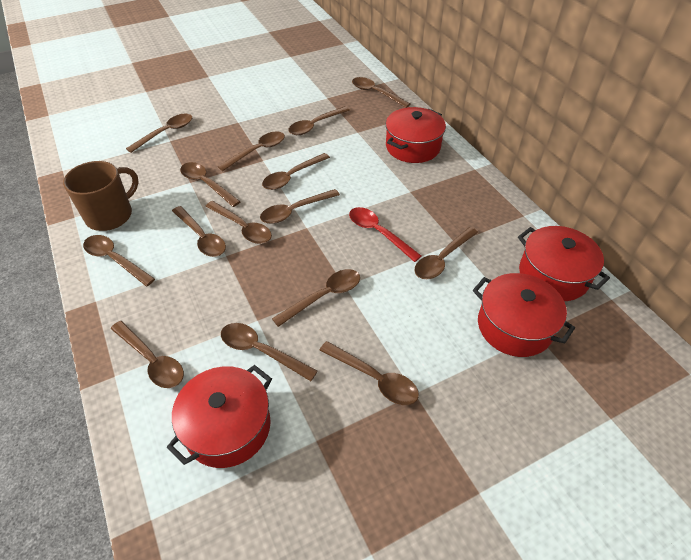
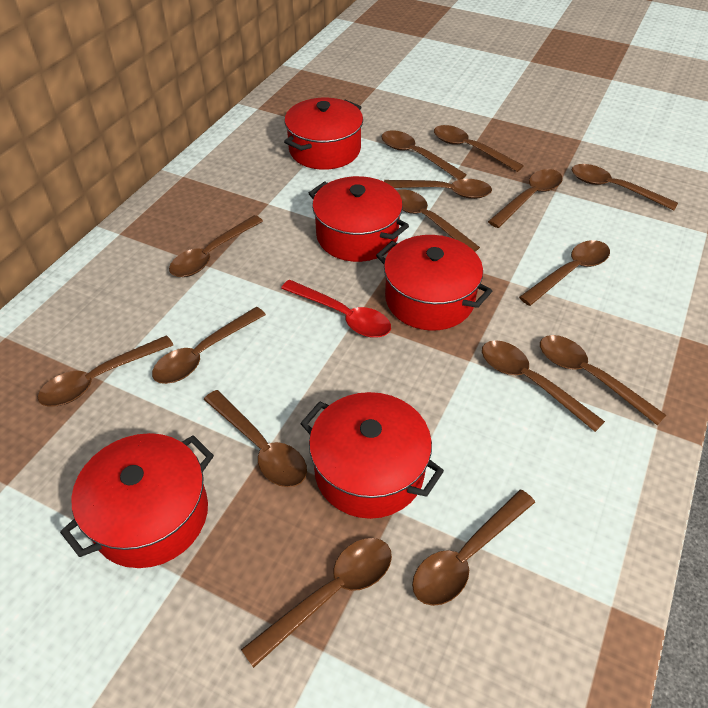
brown mug: [63,161,139,231] = 1 -> none = 0
red pot: [166,365,272,468] [386,107,446,163] [473,273,575,357] [518,226,610,301] = 4 -> [60,433,214,568] [284,98,363,170] [300,392,444,519] [309,176,409,262] [376,235,492,331] = 5

